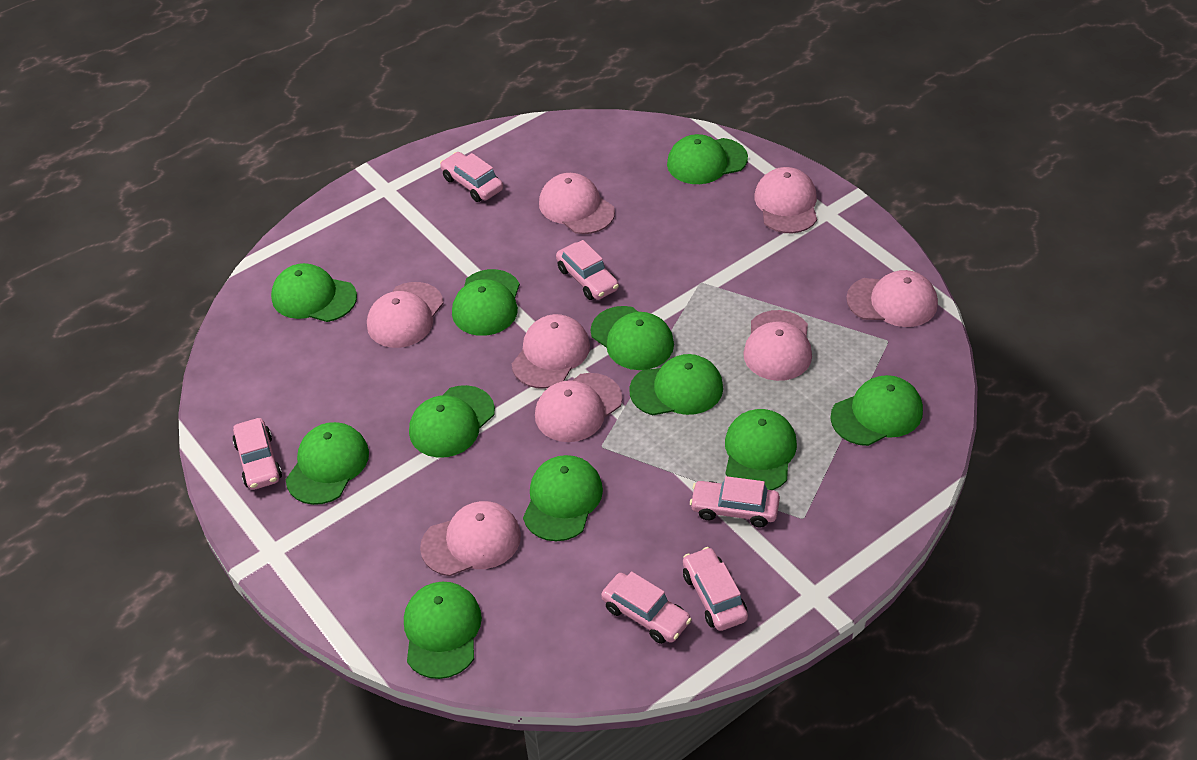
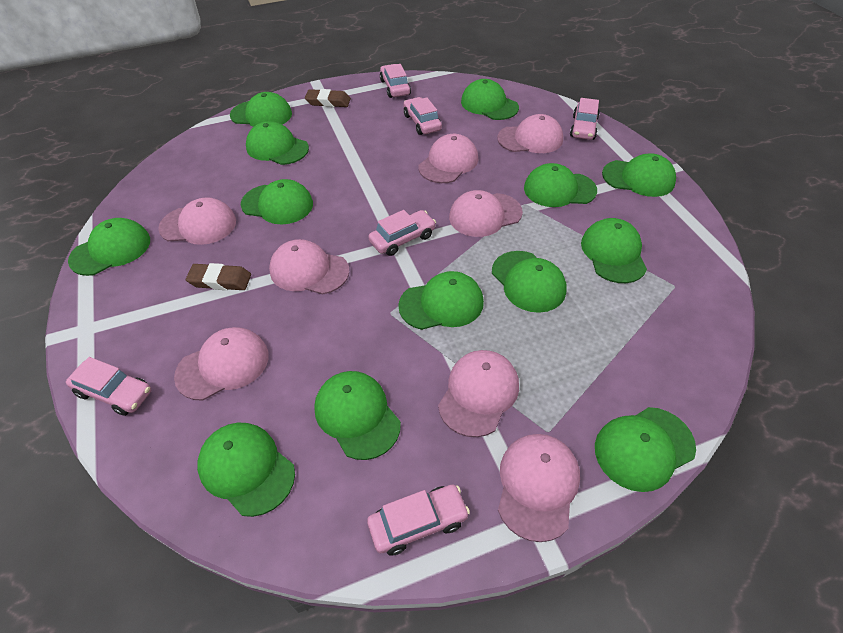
brown eraser: none = 0 -> [186,263,251,290] [305,89,351,107] = 2
green cap: [271,263,357,322] [286,422,369,505] [404,582,482,679] [409,385,495,458] [452,269,520,336] [523,455,603,541] [591,306,674,370] [629,354,723,415] [667,134,748,184] [725,409,797,490] [830,375,923,446] = 11 -> [68,218,150,276] [197,423,295,517] [230,92,292,127] [241,179,313,224] [246,121,309,165] [314,371,401,460] [398,271,484,330] [461,79,519,120] [492,251,567,313] [524,163,597,207] [581,218,647,283] [595,407,696,492] [602,153,676,197] = 13

